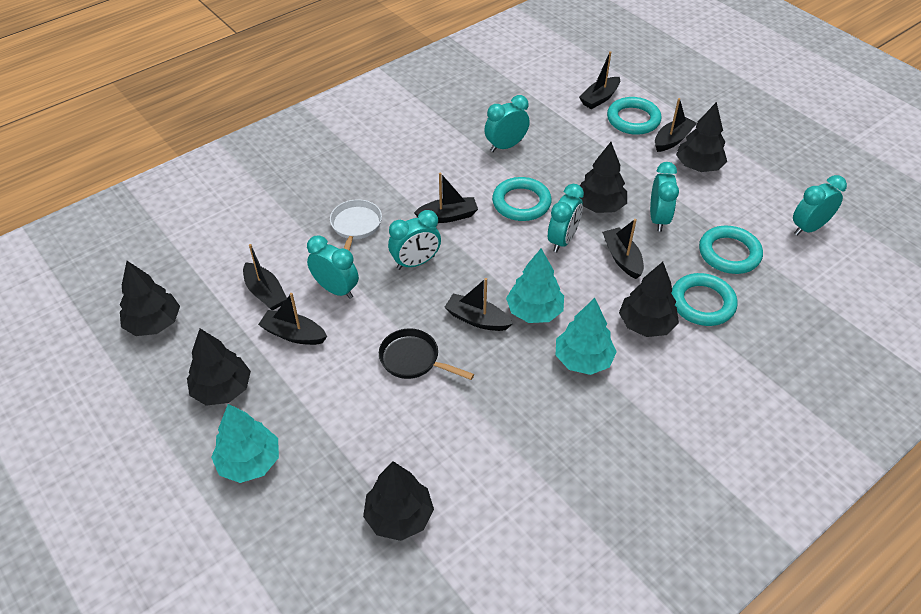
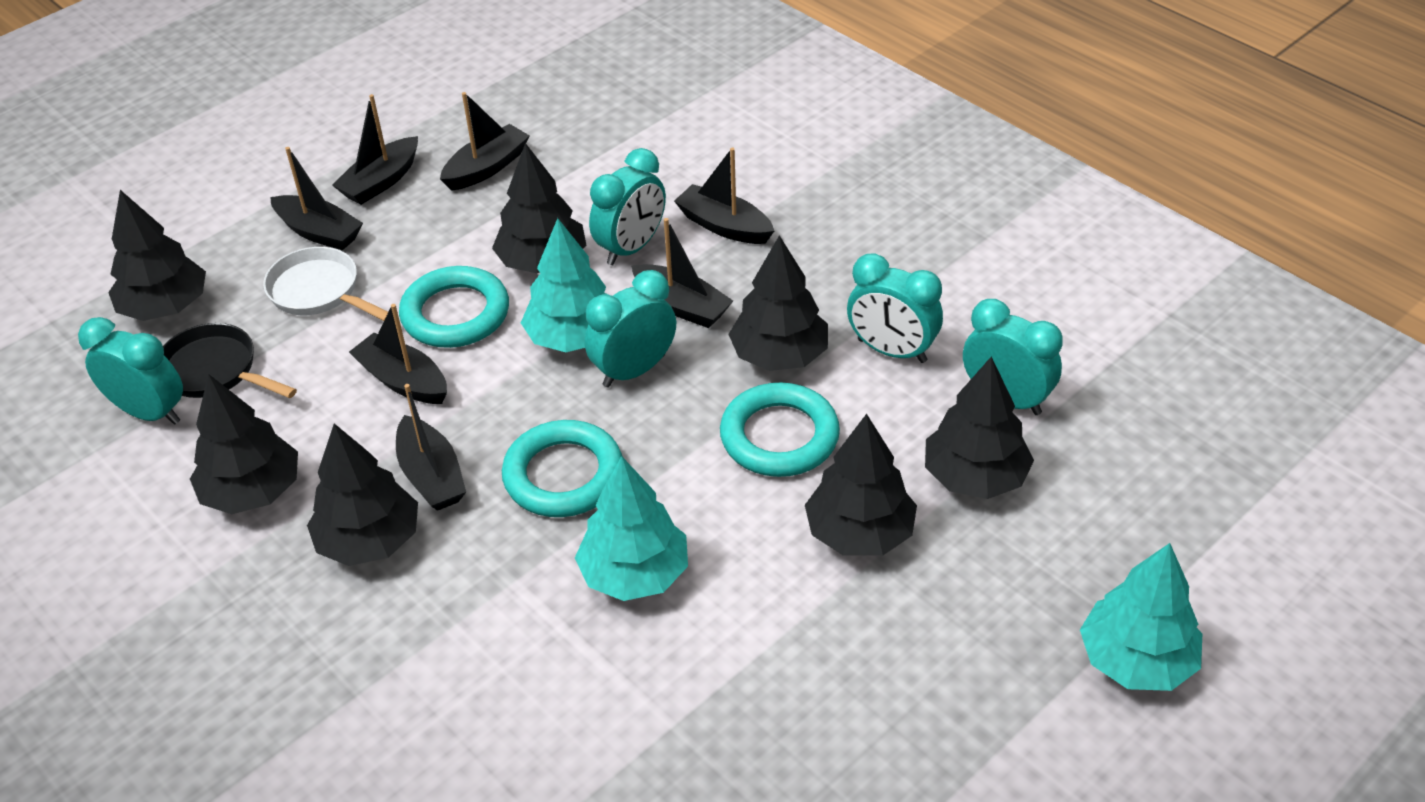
black tree: [120,261,180,336] [187,329,251,406] [363,461,434,541] [578,142,627,213] [619,262,679,337] [676,102,727,172] = 6 -> [108,190,206,321] [190,374,298,514] [307,424,418,566] [492,143,586,273] [728,235,828,371] [805,414,917,556] [925,356,1034,499] = 7
turquoise clock: [307,236,359,299] [388,210,441,270] [484,95,530,152] [548,184,584,252] [650,162,679,232] [793,175,847,236] = 6 -> [78,317,183,425] [585,270,676,388] [589,148,666,265] [847,253,943,363] [963,299,1063,415] = 5
turquoise ring: [492,177,552,221] [607,97,662,135] [671,273,737,326] [699,226,763,274] = 4 -> [399,266,509,348] [502,420,622,517] [720,382,840,477] = 3

